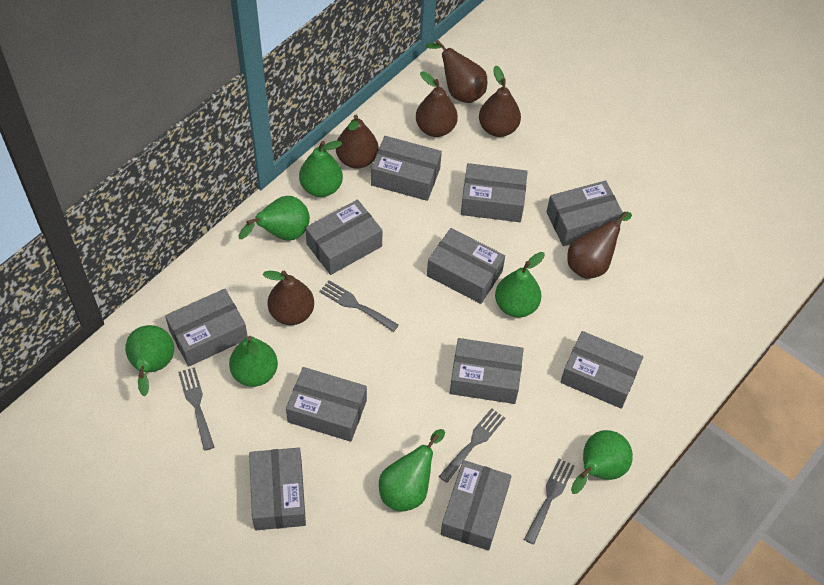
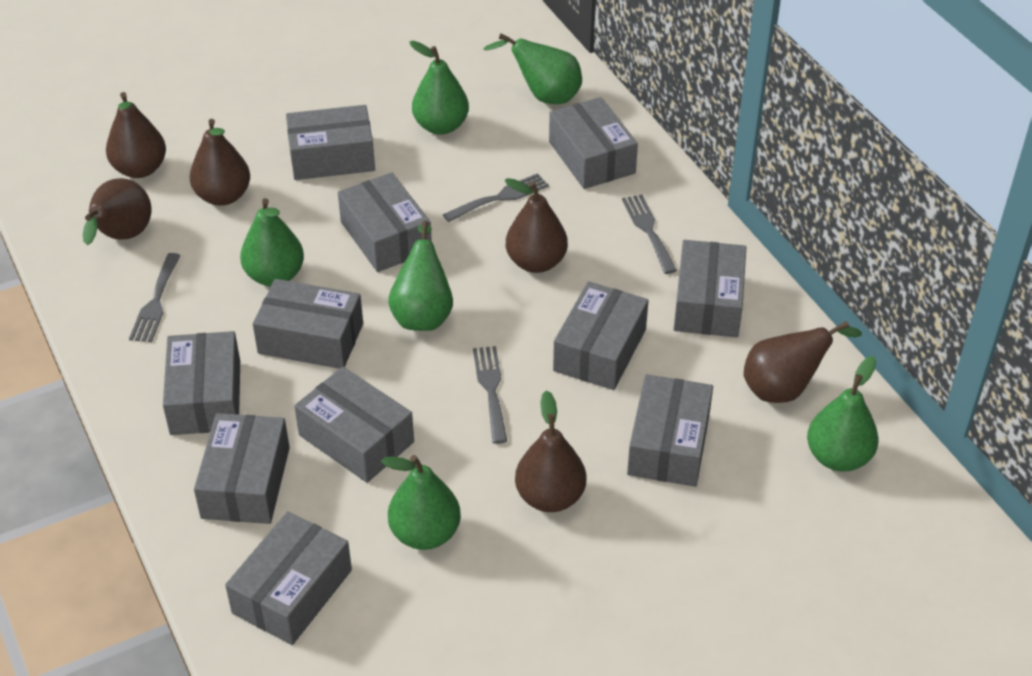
green pear: [125,325,174,396] [229,336,278,387] [238,196,310,240] [299,141,343,197] [379,429,445,512] [495,252,545,317] [571,430,633,494] = 7 -> [240,198,304,287] [381,455,461,550] [388,221,453,331] [410,41,469,135] [483,33,582,104] [807,356,879,472] = 6

